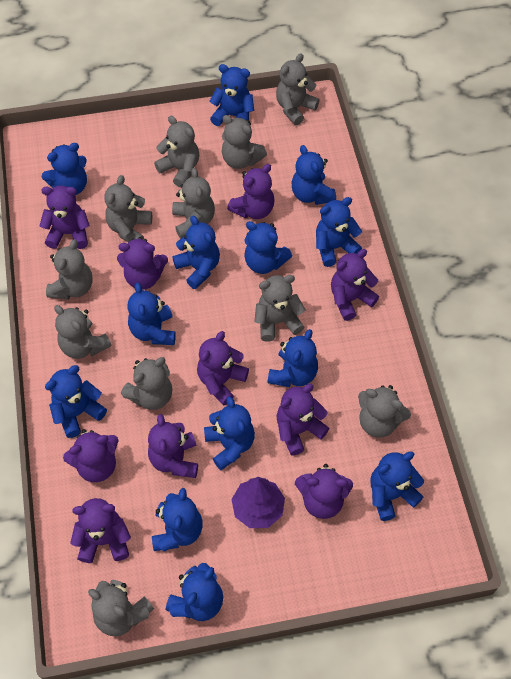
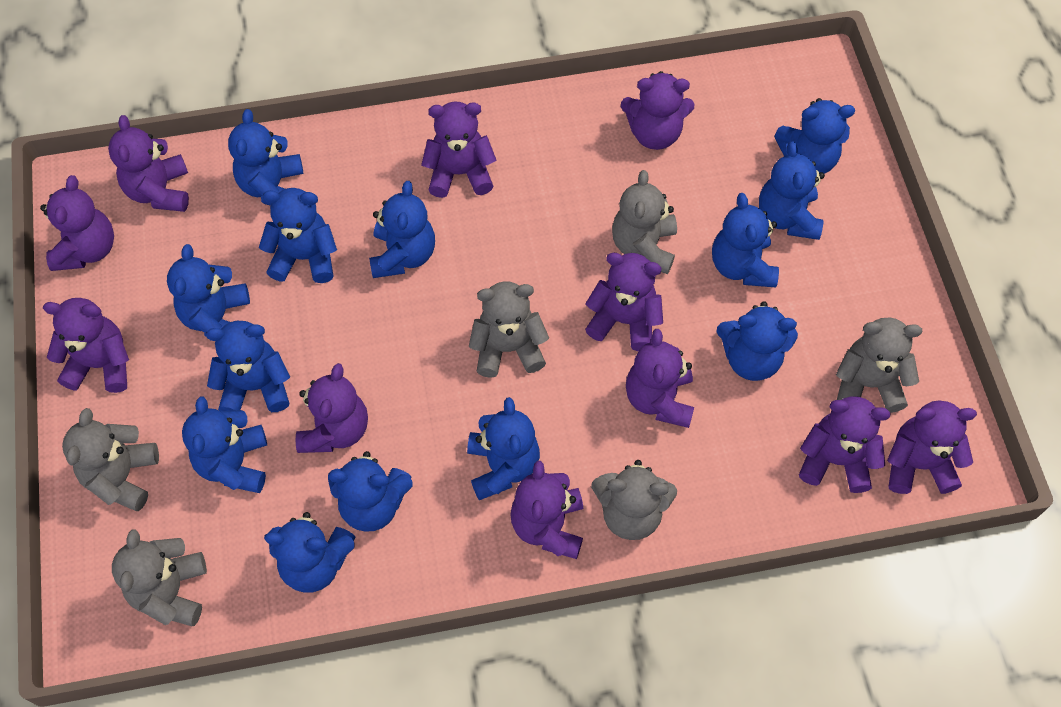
grey teddy bear: [46,239,92,300] [54,305,112,359] [88,580,154,637] [104,175,152,242] [121,357,172,410] [154,116,199,188] [172,168,215,238] [222,115,267,169] [254,275,306,342] [276,53,320,125] [358,385,411,438] = 11 -> [62,408,159,511] [112,529,207,626] [469,281,549,378] [591,460,677,540] [612,170,677,274] [836,318,922,413] = 6
purple teddy bear: [39,186,90,249] [63,429,119,482] [70,498,131,563] [117,237,168,290] [148,414,198,478] [197,331,249,405] [227,164,274,219] [277,384,329,455] [295,464,353,519] [331,249,379,321] = 10 -> [40,175,114,271] [43,298,129,393] [108,115,189,212] [296,363,368,453] [421,102,497,198] [510,461,583,559] [585,253,663,351] [621,71,694,150] [626,329,694,428] [799,396,890,493] [887,400,977,494] = 11
purple tree: [231,477,285,528] = 1 -> none = 0

